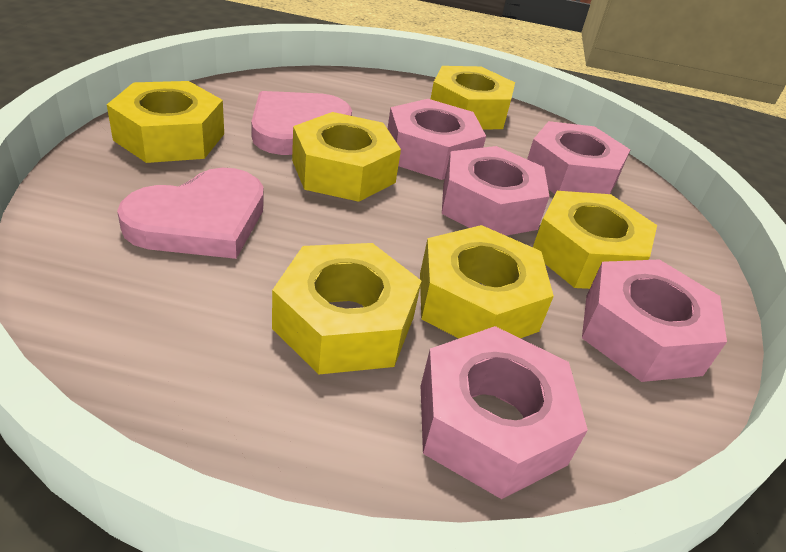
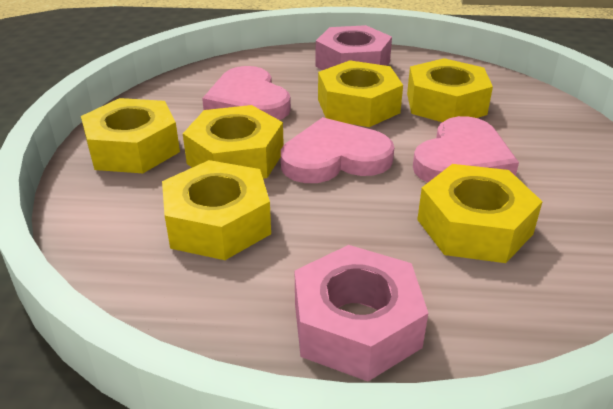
pink heart: [117,168,264,259] [251,91,352,155] = 2 -> [202,66,291,120] [281,117,394,183] [413,116,519,183] = 3
pink nut: [388,99,486,180] [421,326,588,499] [442,146,550,236] [527,121,630,194] [582,259,727,382] = 5 -> [295,245,428,382] [315,25,392,70] = 2

